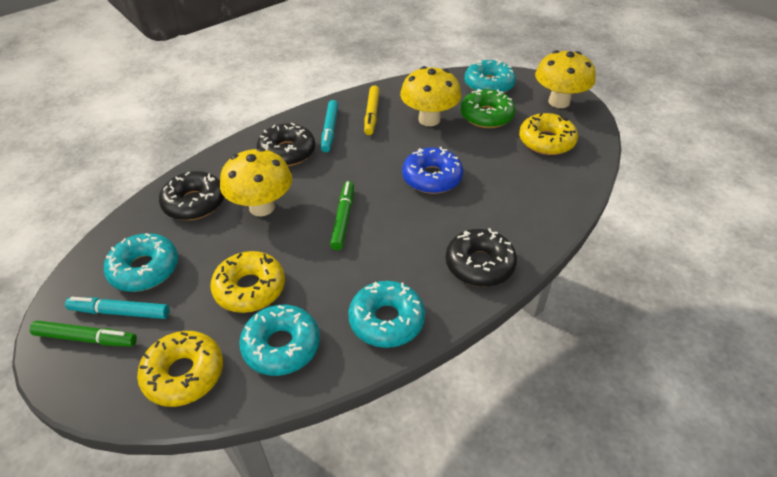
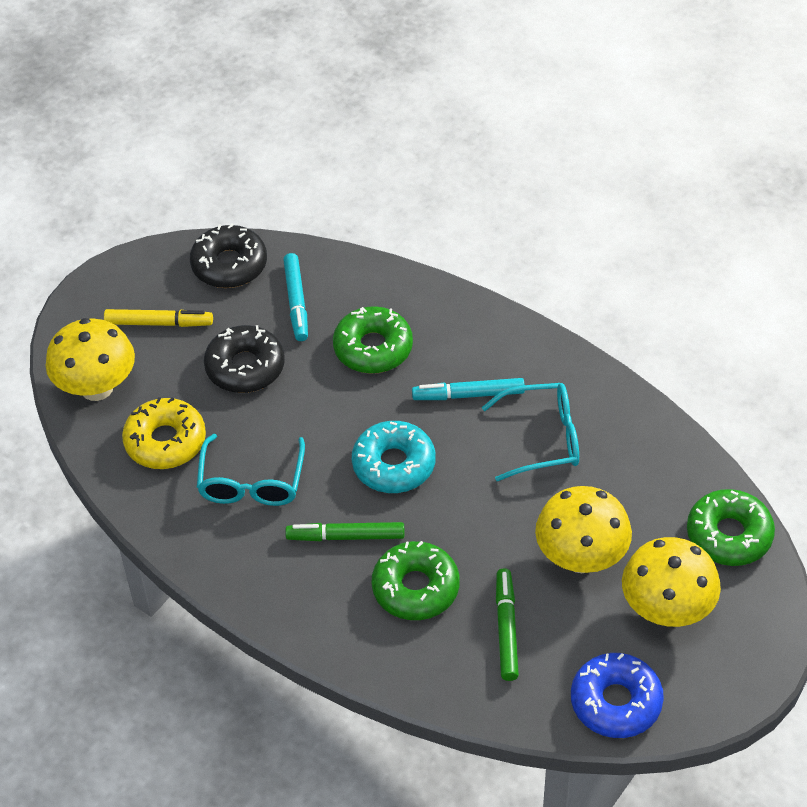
black donut: [159,171,224,220] [257,123,315,166] [446,228,517,287] = 3 -> [190,223,267,288] [204,325,285,393] = 2
green donut: [460,89,515,128] = 1 -> [333,306,413,374] [372,541,460,620] [687,489,775,566] = 3
turquoise donut: [104,233,178,292] [239,305,320,376] [348,281,425,348] [464,59,516,93] = 4 -> [352,421,435,493] = 1
turquoise glasses: none = 0 -> [197,434,305,506] [482,383,579,481] = 2
yellow donut: [137,331,223,407] [210,251,285,313] [519,113,578,155] = 3 -> [122,397,206,469] = 1

